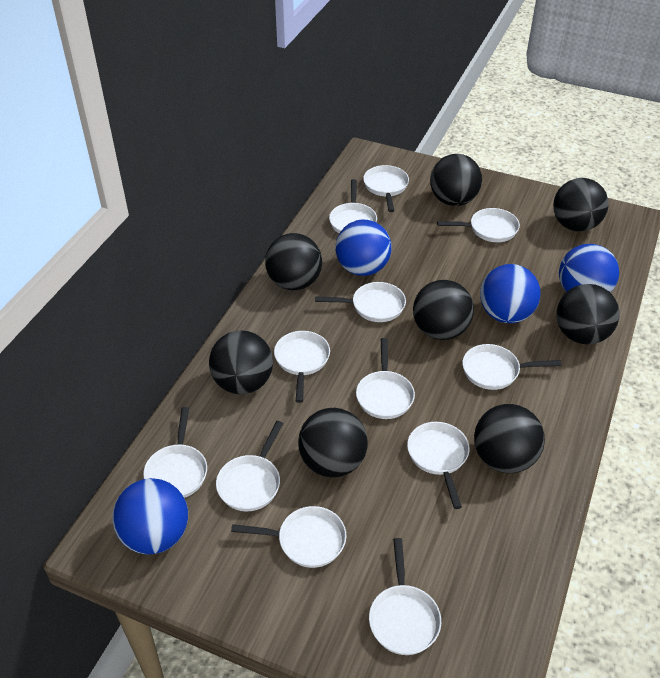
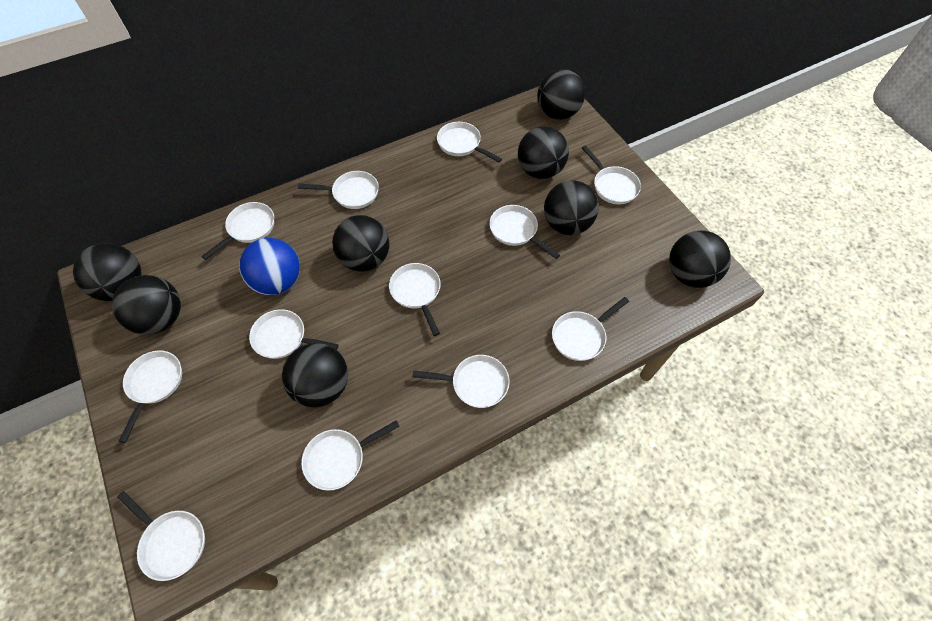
blue ball: [112,478,188,555] [335,219,392,276] [480,264,541,323] [559,244,619,292] = 4 -> [239,238,300,295] = 1

